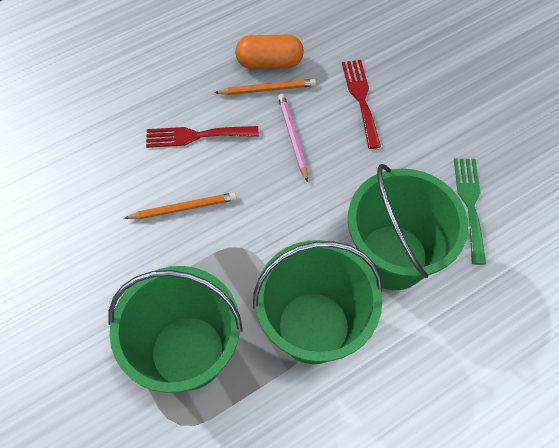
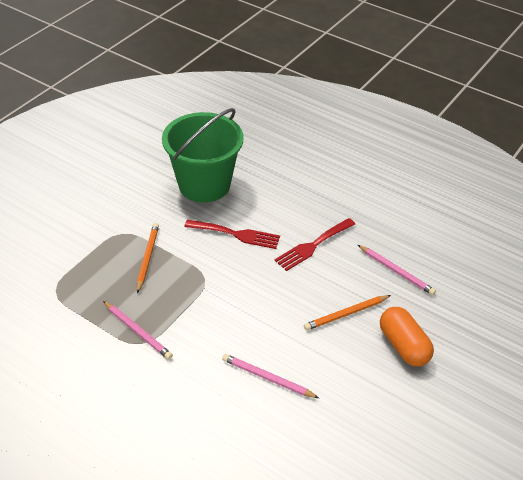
green bucket: [108,266,243,393] [253,240,383,364] [348,164,468,290] = 3 -> [162,108,243,202] = 1
green fork: [454,158,486,265] = 1 -> none = 0
pink pencil: [278,94,308,182] = 1 -> [103,301,173,360] [222,354,319,398] [358,245,436,295] = 3

